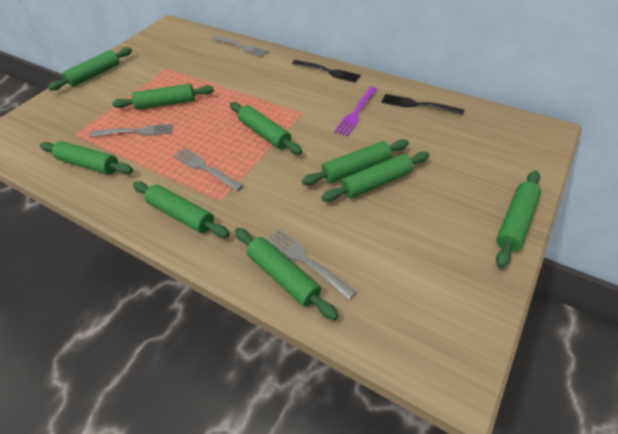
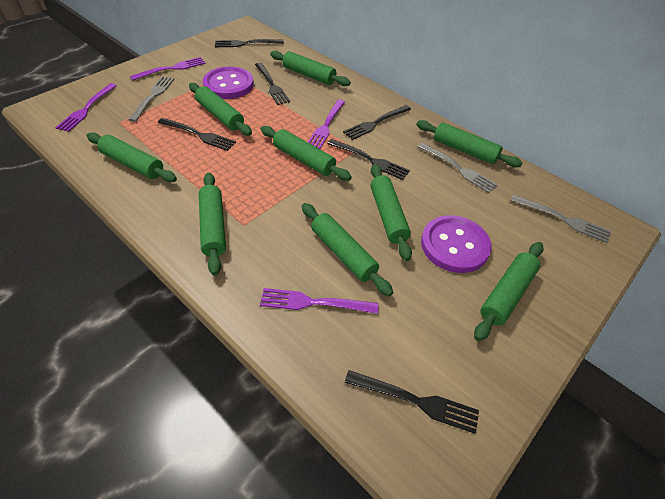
black fork: [292,60,361,82] [381,94,465,115] = 2 -> [158,118,236,151] [215,39,284,47] [255,63,290,105] [327,139,410,180] [343,105,411,140] [344,370,479,434] = 6
grey fork: [89,124,173,137] [173,148,243,191] [212,35,269,57] [267,229,357,300] = 4 -> [128,76,174,122] [418,143,498,193] [510,194,611,243] = 3
purple button: none = 0 -> [203,66,254,99] [421,215,492,273] = 2
purple fork: [334,87,377,136] = 1 -> [55,83,117,132] [130,57,206,80] [260,288,378,314] [308,99,345,149] = 4

